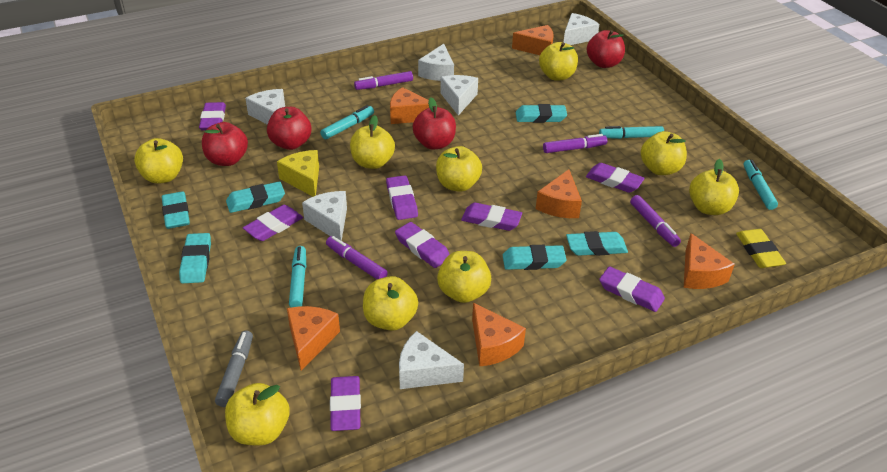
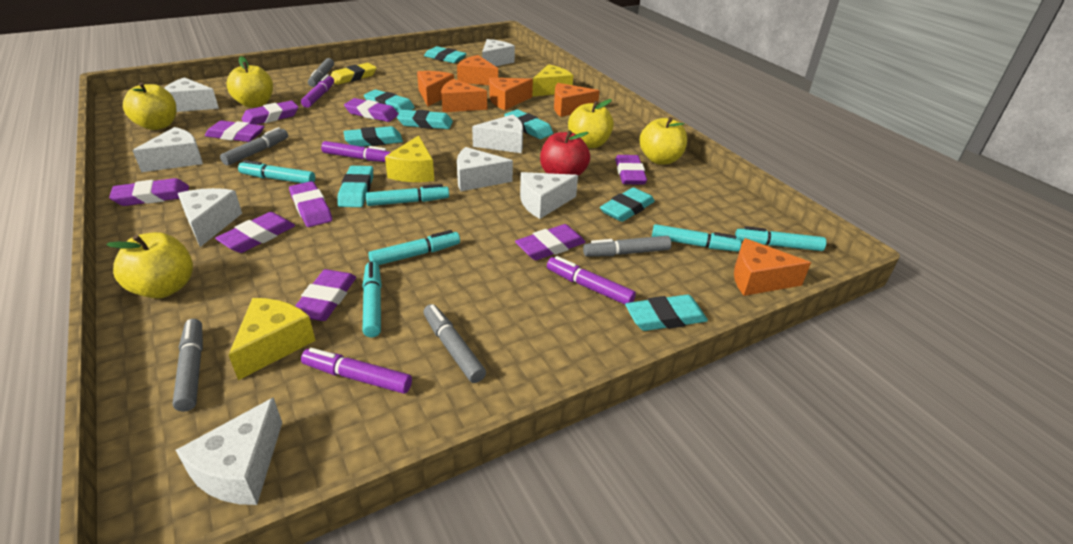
grey marker: [215,331,253,407] = 1 -> [173,319,203,412] [220,127,288,166] [308,58,334,87] [423,304,486,383] [583,236,671,257] = 5
purple eraser: [199,102,226,130] [243,205,303,241] [330,376,361,431] [386,175,418,220] [395,222,450,268] [461,202,522,231] [586,163,645,193] [599,266,665,312] = 8 -> [109,178,189,206] [205,120,265,142] [215,212,295,253] [241,100,298,125] [289,181,332,227] [295,269,356,321] [344,98,398,122] [515,224,586,260] [615,155,647,185] = 9
red apple: [202,122,248,166] [267,107,311,150] [413,97,456,150] [587,30,625,68] = 4 -> [540,130,590,176] = 1
turquoise eraser: [162,191,190,229] [179,233,211,283] [226,182,285,213] [503,245,567,270] [516,104,567,123] [566,231,628,256] = 6 -> [338,166,373,207] [344,126,403,147] [364,89,415,113] [397,110,453,129] [424,46,467,63] [504,109,553,139] [600,187,655,222] [625,295,708,331] = 8
turquoise marker: [289,246,306,308] [320,105,374,139] [599,126,664,139] [744,160,778,210] = 4 -> [238,160,315,183] [362,261,382,337] [366,184,449,206] [368,230,460,265] [652,224,742,252] [735,226,826,251] = 6
white cheese: [245,89,285,125] [302,191,347,241] [399,331,464,389] [418,44,454,81] [440,75,478,115] [564,13,599,45] = 6 -> [132,127,203,172] [164,77,219,112] [176,397,282,505] [178,188,242,247] [457,147,513,191] [472,114,523,153] [482,39,515,66] [520,172,578,219] = 8
yellow apple: [134,138,183,184] [225,383,290,445] [350,115,395,169] [363,276,418,331] [436,146,482,192] [437,251,491,303] [539,42,578,81] [641,131,687,175] [689,159,739,215] = 9 -> [106,232,193,298] [123,82,177,130] [227,56,273,108] [568,99,614,148] [639,117,687,165] = 5
yellow cheese: [277,150,319,197] = 1 -> [229,298,316,380] [385,135,434,182] [532,64,573,96] = 3

